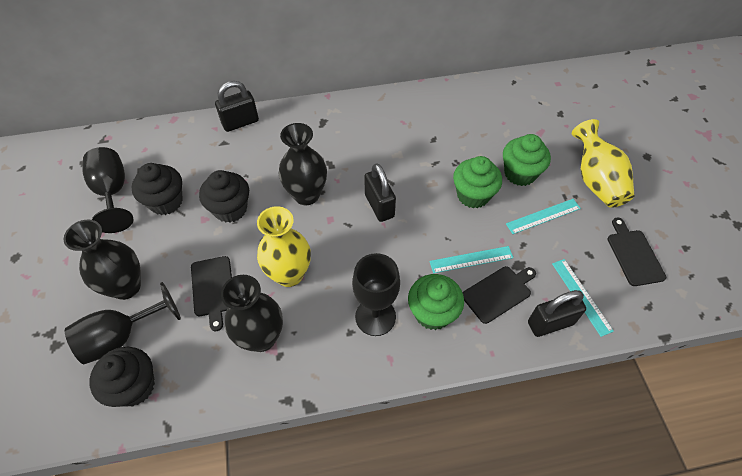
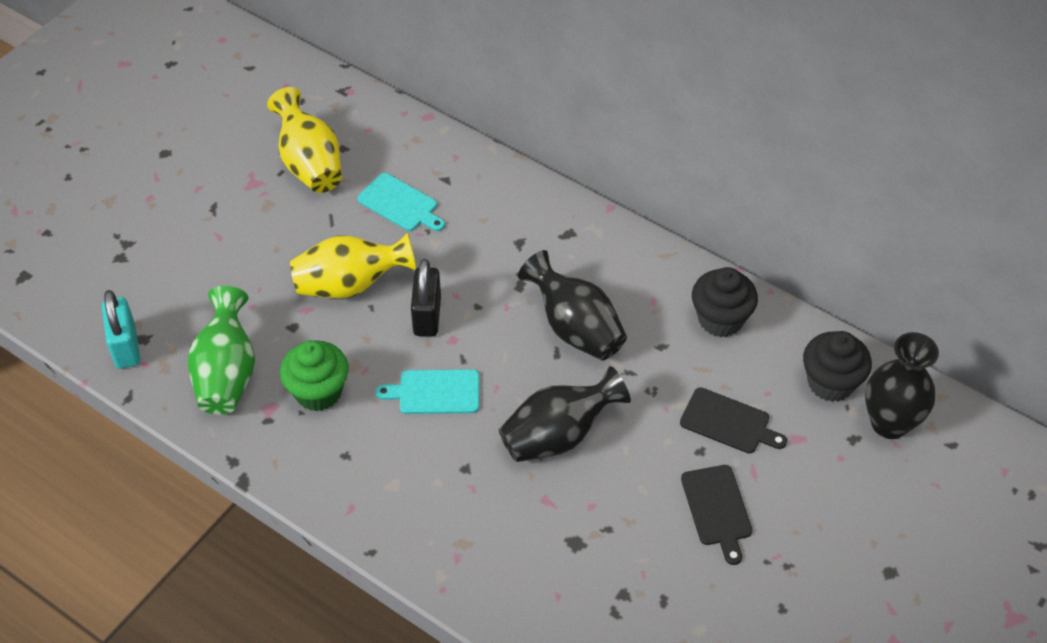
black cupcake: [89,347,155,407] [132,163,183,215] [199,170,249,223] = 3 -> [692,267,758,337] [803,331,872,402] = 2
black cutting board: [191,256,232,331] [463,266,536,324] [608,218,666,286] = 3 -> [680,387,787,454] [681,465,752,565] = 2
black goblet: [65,282,181,365] [82,147,134,233] [352,253,400,336] = 3 -> none = 0
black padlock: [215,81,259,132] [364,163,396,222] [528,290,586,337] = 3 -> [411,259,441,337] = 1
green cupcake: [408,274,464,330] [453,156,502,208] [503,134,551,186] = 3 -> [280,340,349,411] = 1
green vase: none = 0 -> [188,286,255,415] = 1
turquoise cutting board: none = 0 -> [357,173,445,231] [375,369,479,414] = 2
turquoise padlock: none = 0 -> [102,290,140,369] = 1
turquoise ruler: [429,246,513,273] [506,199,581,234] [552,259,614,337] = 3 -> none = 0

